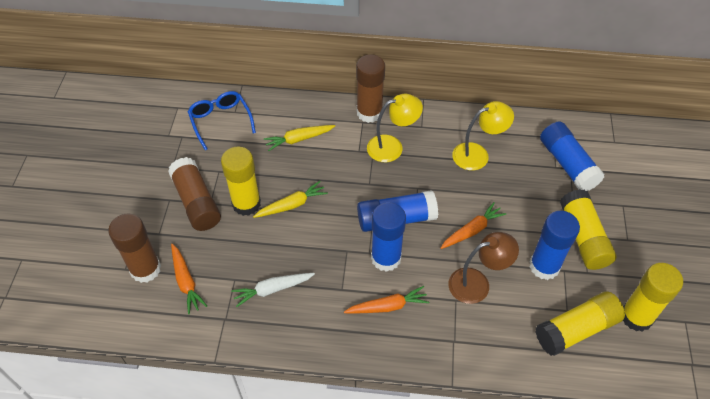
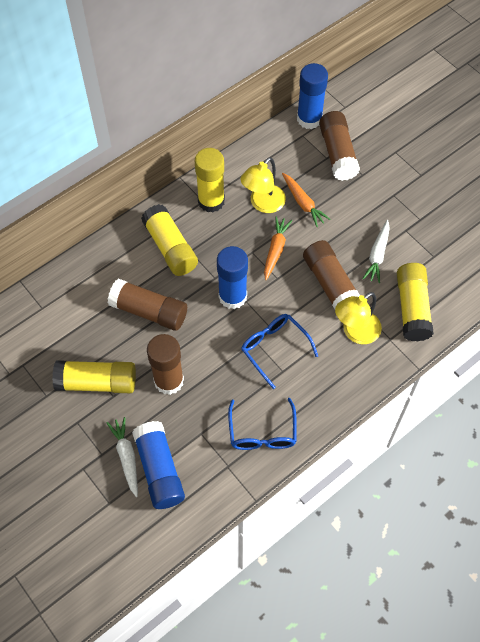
blue glasses: [188,91,256,150] = 1 -> [228,398,297,450] [241,314,318,389] = 2
blue glue stick: [357,190,438,232] [371,202,406,272] [530,211,580,280] [540,122,604,191] = 4 -> [132,421,185,509] [217,246,248,309] [297,63,328,129] = 3
brown glue stick: [108,213,161,283] [168,157,221,231] [356,55,385,123] = 3 -> [108,279,187,331] [147,334,184,395] [303,240,360,309] [319,111,360,181] = 4
brown lamp: [448,232,519,304] = 1 -> none = 0
orange carrot: [171,244,207,314] [344,286,429,314] [441,202,506,249] = 3 -> [264,217,292,280] [282,173,330,227] = 2
white carrot: [231,273,315,307] = 1 -> [107,417,138,497] [363,220,390,283] = 2
yellow carrot: [253,181,328,218] [264,125,335,151] = 2 -> none = 0

